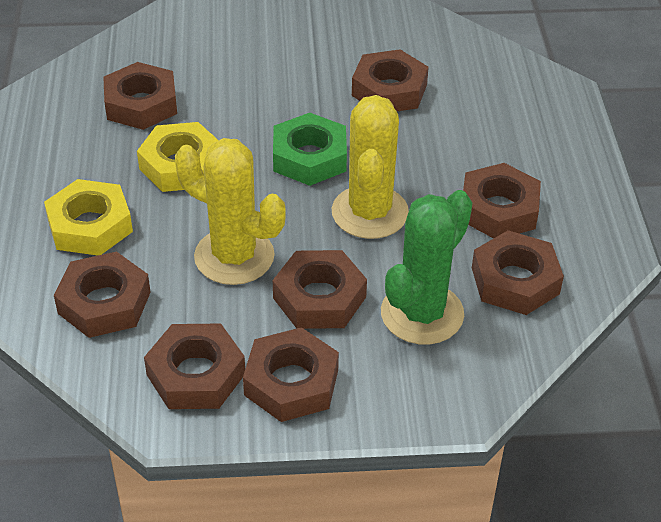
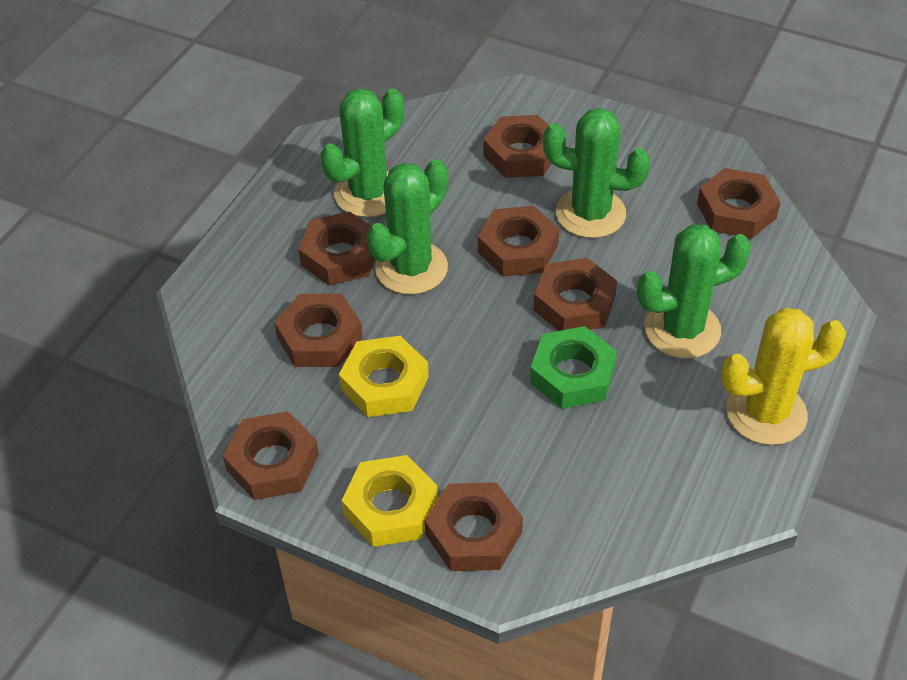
green cactus: [381,190,472,345] = 1 -> [321,88,404,217] [367,159,448,294] [543,108,650,238] [637,224,751,359] = 4
yellow cactus: [175,138,286,285] [332,95,409,239] = 2 -> [721,308,846,445] = 1

